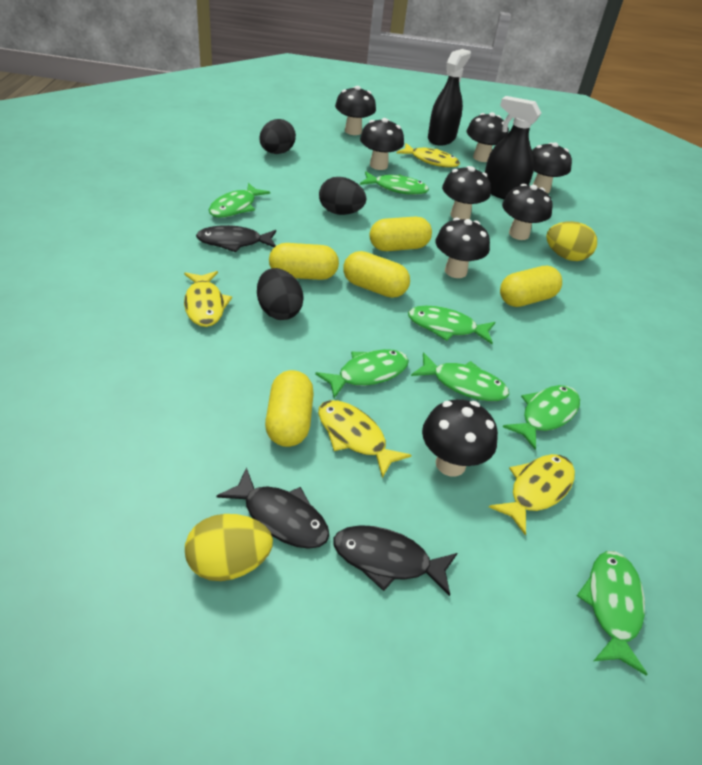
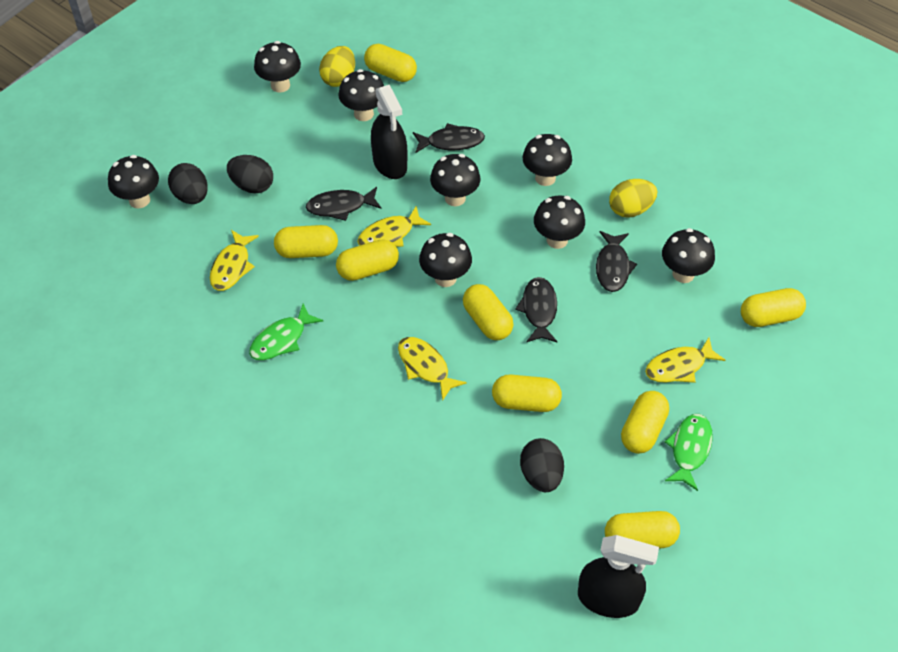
black fish: [196,225,276,252] [216,467,330,549] [333,525,457,596] = 3 -> [306,187,382,221] [413,123,485,153] [515,277,557,342] [596,231,637,292] = 4
green fish: [209,183,270,218] [315,349,409,398] [360,171,429,195] [408,306,495,344] [411,352,509,401] [503,385,580,450] [577,551,647,675] = 7 -> [249,304,323,360] [665,414,713,491] = 2
yellow capsule: [265,370,314,447] [269,243,339,280] [343,251,410,298] [369,217,432,251] [500,266,562,307] = 5 -> [274,225,338,258] [336,239,399,281] [364,44,417,82] [463,284,513,340] [492,374,562,412] [605,511,680,549] [621,391,669,454] [741,288,806,327] = 8

